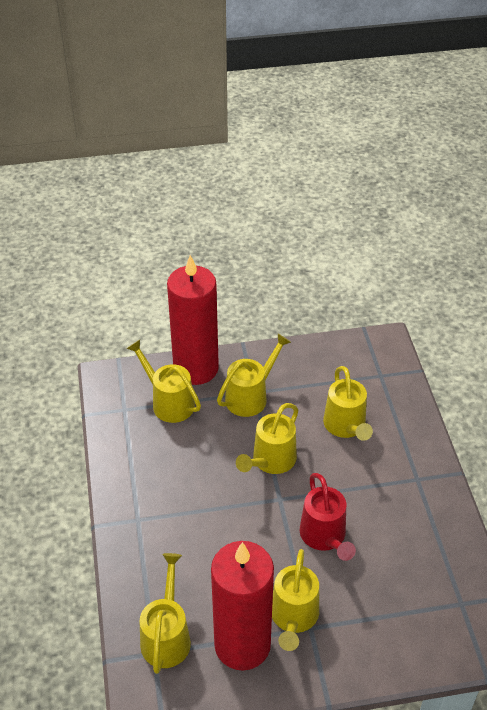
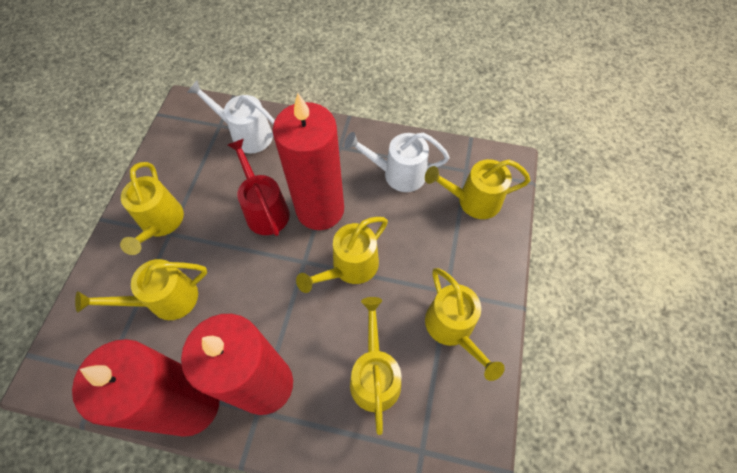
red candle: [167,255,219,385] [211,541,274,671] = 2 -> [72,339,219,437] [181,314,293,415] [273,93,344,230] = 3
white watering can: none = 0 -> [187,80,275,153] [344,132,450,192] = 2

